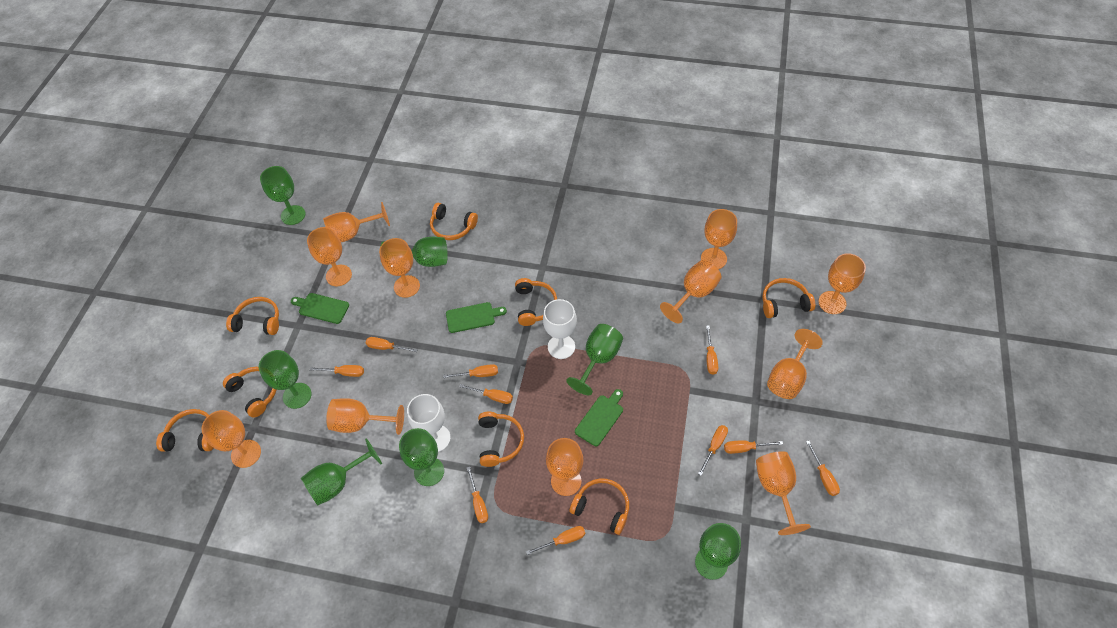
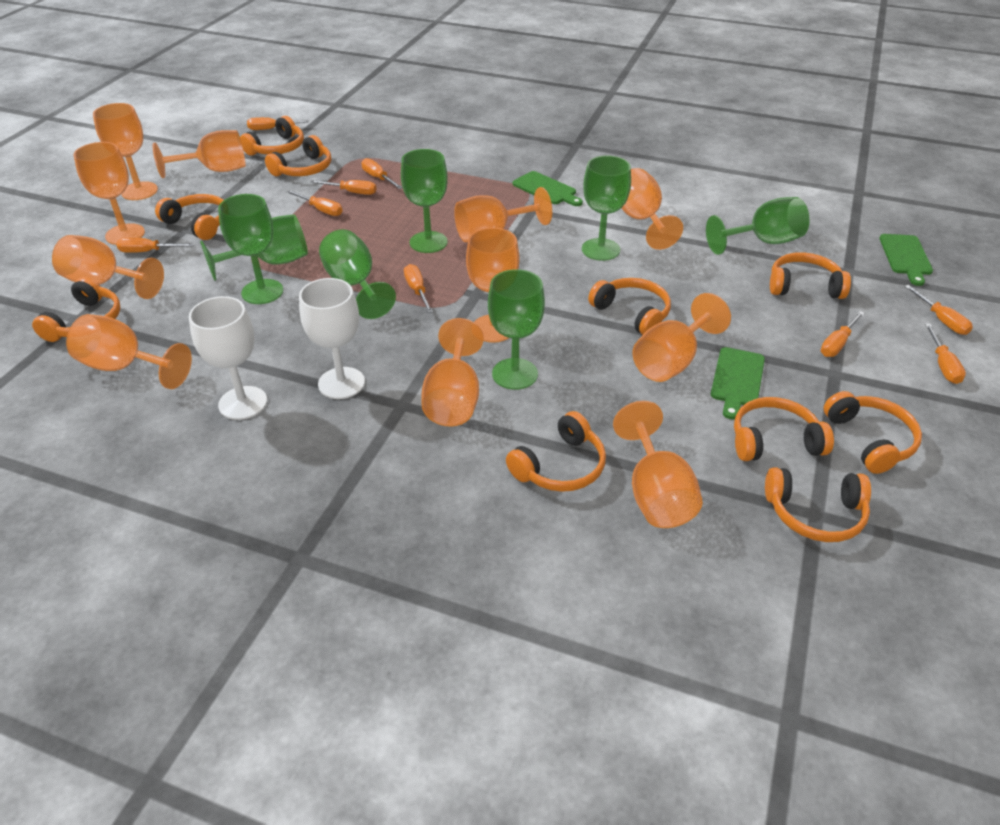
orange headphones: [156,409,213,452] [223,367,276,418] [226,297,279,335] [430,203,478,240] [478,412,524,467] [515,278,557,326] [569,478,629,535] [762,278,815,318] = 8 -> [32,277,121,342] [155,194,223,240] [240,116,304,156] [265,135,331,176] [506,411,606,492] [588,278,671,335] [734,397,834,461] [765,467,871,542] [770,252,851,299] [824,391,922,474] = 10
orange screwdriver: [310,365,364,377] [366,337,418,352] [443,364,498,378] [459,384,513,404] [467,467,488,523] [526,526,585,555] [698,425,728,475] [706,326,718,374] [724,440,783,454] [806,440,840,496] = 10 -> [116,238,194,253] [247,117,309,130] [287,190,342,216] [310,180,376,195] [361,158,403,189] [404,264,433,313] [820,311,865,357] [905,285,973,335] [925,324,966,384] = 9

